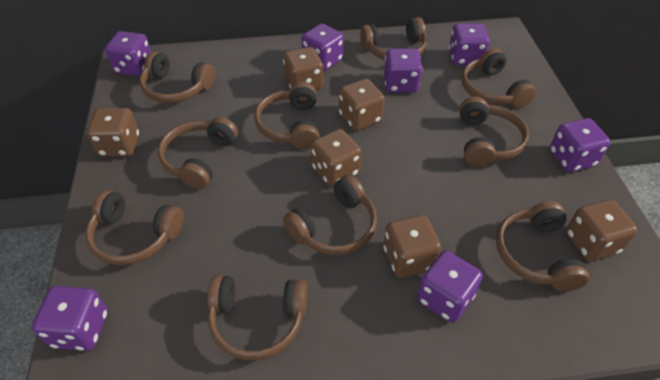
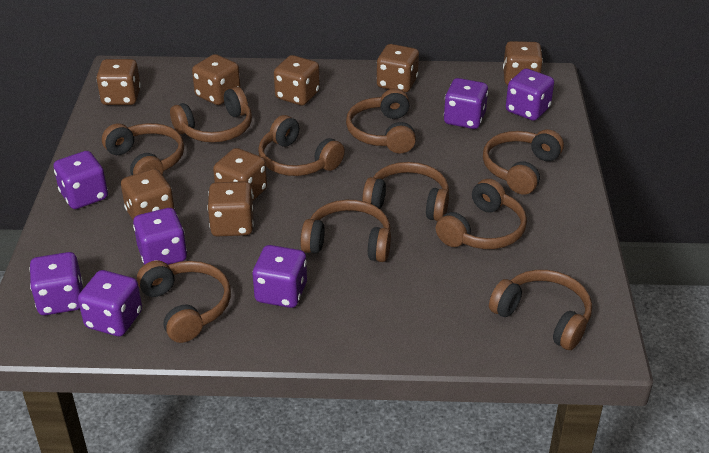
brown dice: [87,108,139,157] [283,47,323,90] [311,129,362,187] [339,79,385,131] [384,215,441,278] [566,199,637,261] = 6 -> [96,59,141,105] [121,169,175,221] [192,54,241,105] [207,181,254,236] [213,148,267,201] [274,55,320,105] [377,44,419,92] [503,41,543,85] = 8

